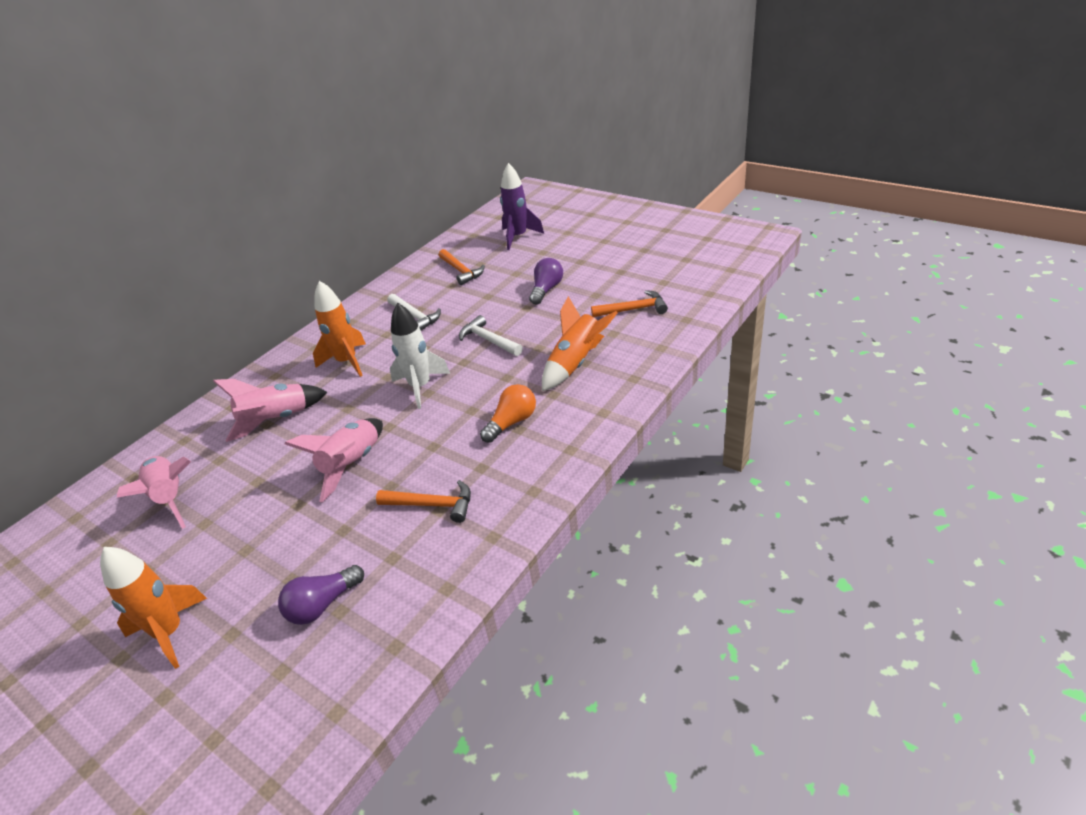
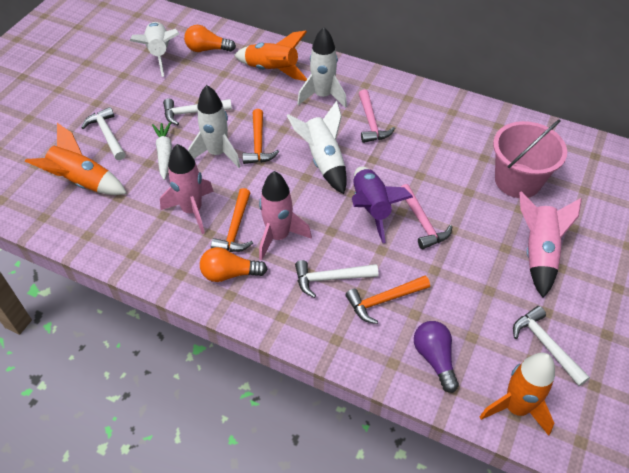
orange light bulb: [480,384,536,443] = 1 -> [184,25,236,52] [200,247,267,282] = 2
pink bucket: none = 0 -> [493,119,567,198] = 1
pink hammer: none = 0 -> [359,89,395,143] [401,184,452,249] = 2
purple light bulb: [278,565,364,625] [529,258,563,305] = 2 -> [414,321,459,393] = 1
white carrot: none = 0 -> [152,122,172,180] = 1
white hammer: [387,294,441,330] [459,315,523,356] = 2 -> [81,107,126,160] [163,98,232,125] [295,260,378,298] [513,306,590,386] = 4
white rocket: [390,303,450,409] = 1 -> [130,22,179,77] [188,85,241,168] [287,101,347,194] [297,27,347,108] = 4

